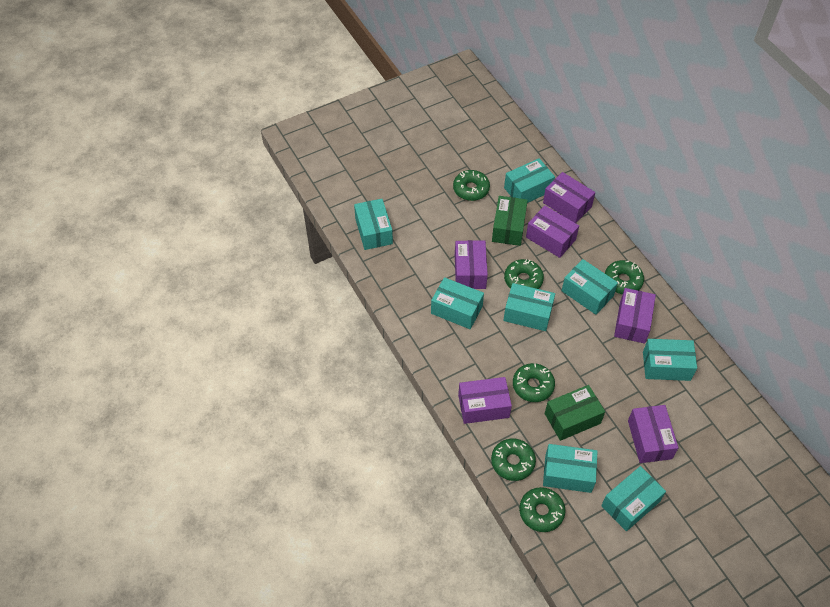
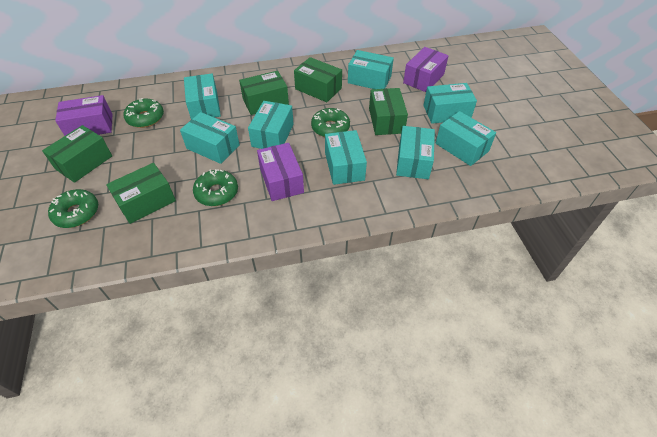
green box: [492,196,528,246] [545,385,605,441] = 2 -> [42,125,112,183] [106,163,176,224] [239,71,289,115] [294,57,342,102] [369,88,408,135] = 5
green donut: [453,170,490,201] [491,438,536,481] [504,259,544,289] [513,363,555,402] [519,487,565,532] [605,260,644,294] = 6 -> [48,189,98,228] [124,98,164,128] [193,169,238,206] [311,108,350,137] = 4
purple box: [455,240,488,289] [458,377,512,424] [526,205,579,258] [543,172,595,223] [614,288,656,344] [628,405,679,463] = 6 -> [55,95,112,136] [257,143,304,201] [403,47,449,92] = 3

